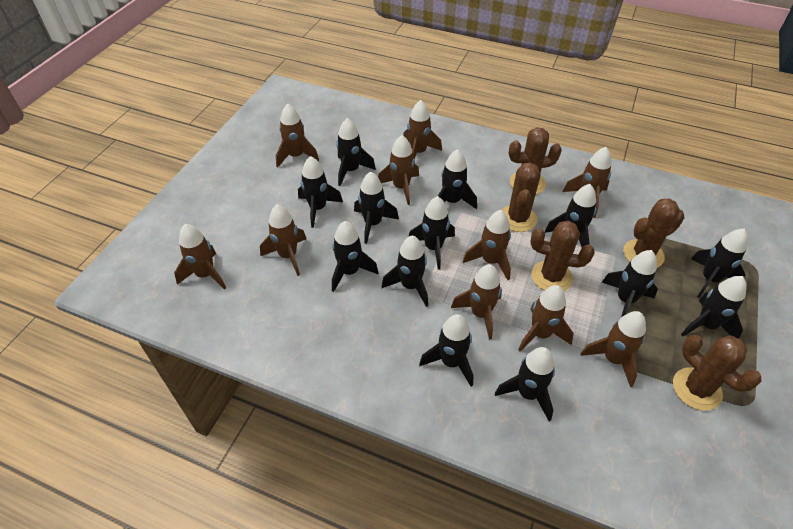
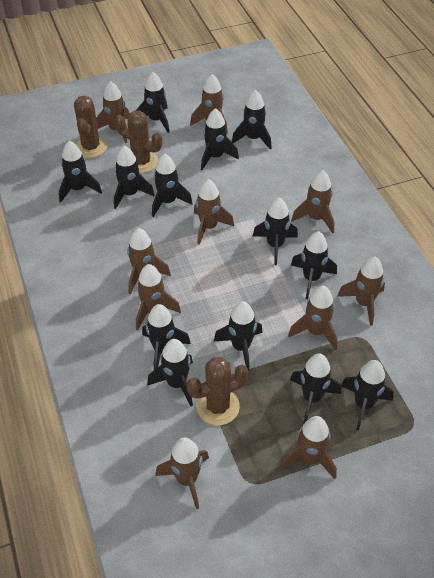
brown cactus: [502,162,541,232] [509,127,562,195] [530,221,595,291] [623,198,685,268] [673,335,761,411] = 5 -> [74,96,107,158] [115,110,162,173] [187,357,248,425] = 3

